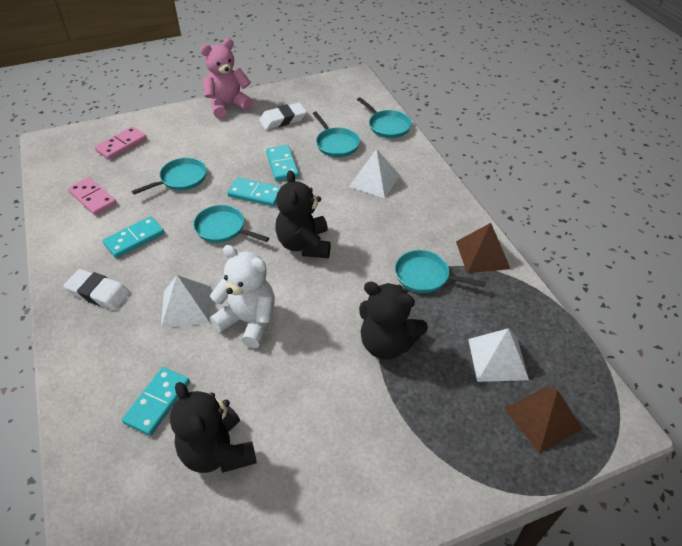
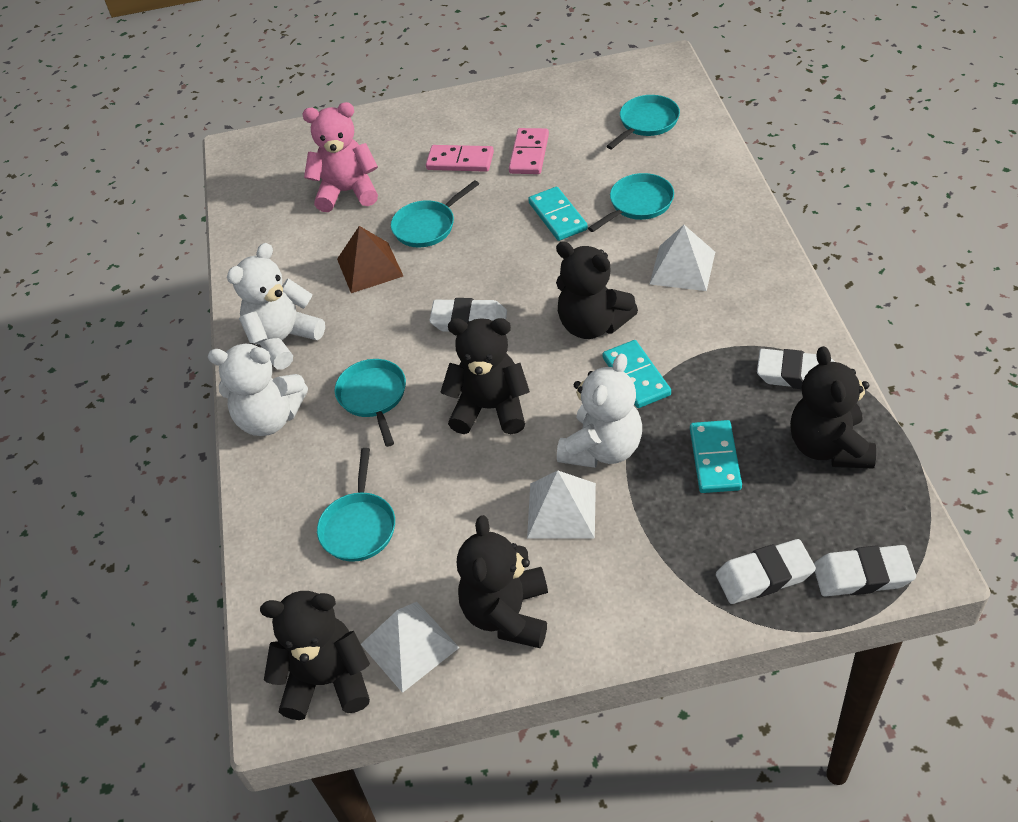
black teddy bear: [170,382,257,473] [275,170,331,258] [359,281,428,360] = 3 -> [260,591,370,720] [440,318,530,434] [457,515,548,648] [556,241,638,339] [790,346,876,469] = 5
brown pyramid: [456,223,510,273] [504,387,582,454] = 2 -> [337,226,403,293] = 1
turquoise domino: [103,216,165,258] [122,367,190,436] [227,178,281,207] [266,145,299,181] = 4 -> [528,187,588,241] [603,340,671,408] [690,420,742,493] = 3
white eraser: [64,269,130,310] [259,103,307,130] = 2 -> [429,298,507,332] [716,539,816,604] [757,349,835,389] [814,545,916,597] = 4
white teddy bear: [210,245,275,348] = 1 -> [208,343,308,436] [227,243,325,369] [557,353,642,468] = 3

